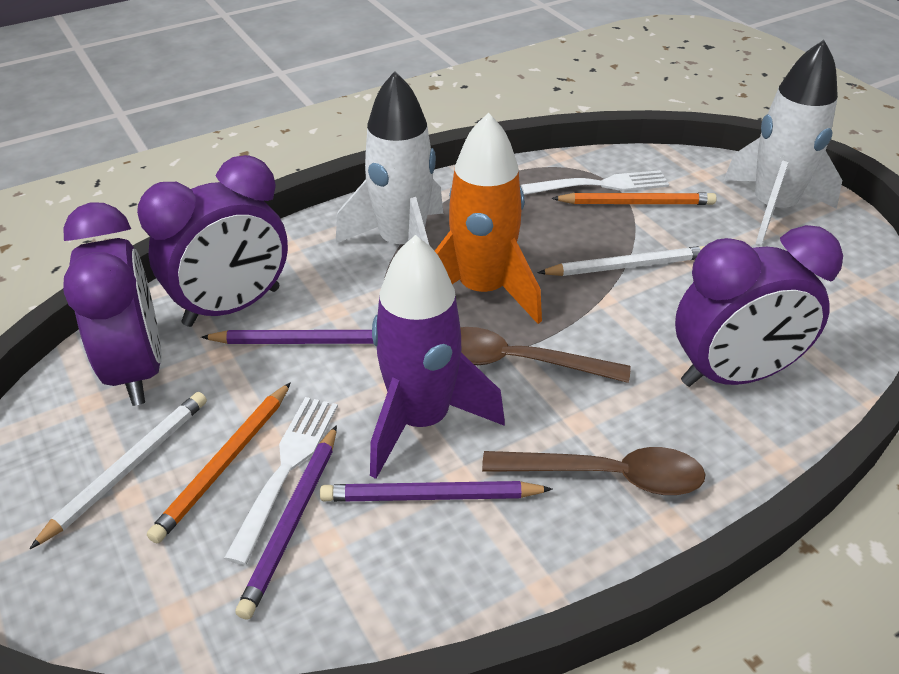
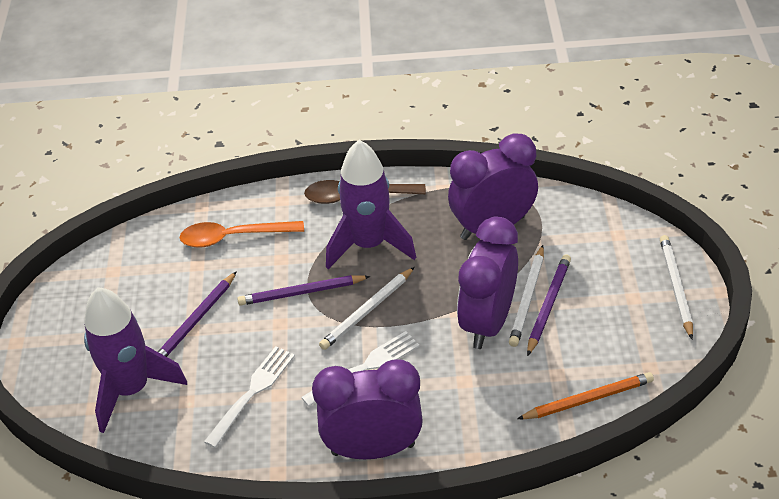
brown spoon: [460,327,631,383] [482,447,706,495] = 2 -> [304,180,426,204] = 1
orange pencil: [147,382,291,543] [551,193,717,205] = 2 -> [517,372,654,419] = 1
orange rocket: [435,112,542,324] = 1 -> none = 0
orange spoon: none = 0 -> [179,221,304,248] = 1
purple rocket: [370,235,505,479] = 1 -> [84,287,187,433] [326,140,416,269] = 2
white pencil: [30,392,207,549] [537,246,705,276] = 2 -> [319,267,415,350] [509,245,544,347] [660,235,693,339] = 3
white rocket: [335,71,443,246] [723,40,842,245] = 2 -> none = 0

